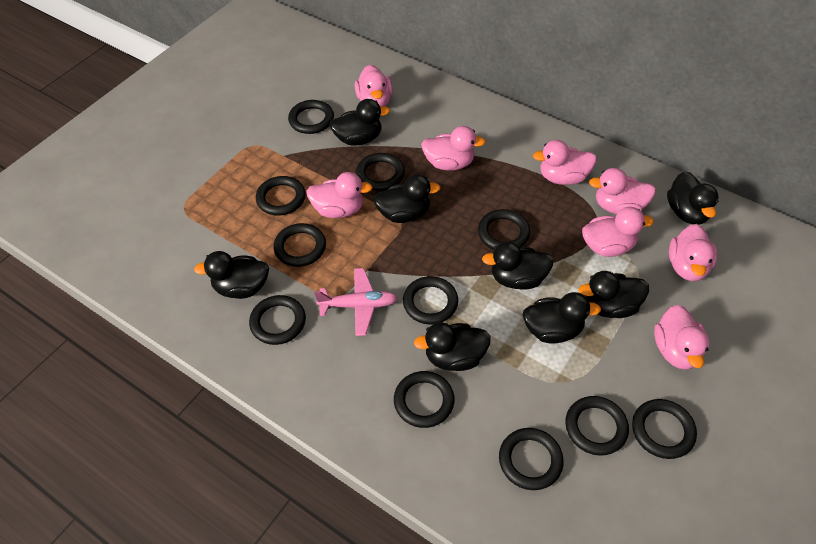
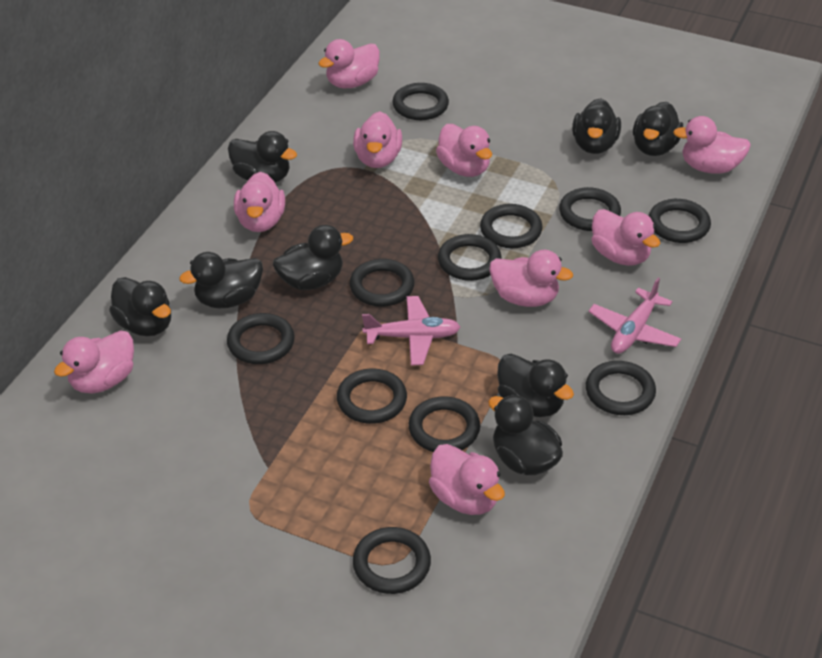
pink duck: [306,172,373,218] [355,64,393,106] [421,126,486,170] [533,140,597,185] [582,207,654,257] [589,168,656,214] [654,305,710,370] [669,224,717,281] = 8 -> [54,330,134,394] [234,172,285,232] [318,39,380,88] [353,111,402,168] [429,444,505,515] [436,124,492,177] [489,250,573,307] [592,209,660,266] [673,116,751,173] = 9
pink plane: [314,268,397,336] = 1 -> [362,296,460,365] [588,278,681,354] = 2

